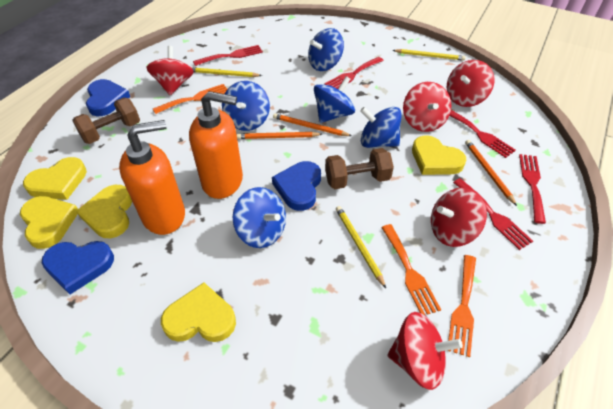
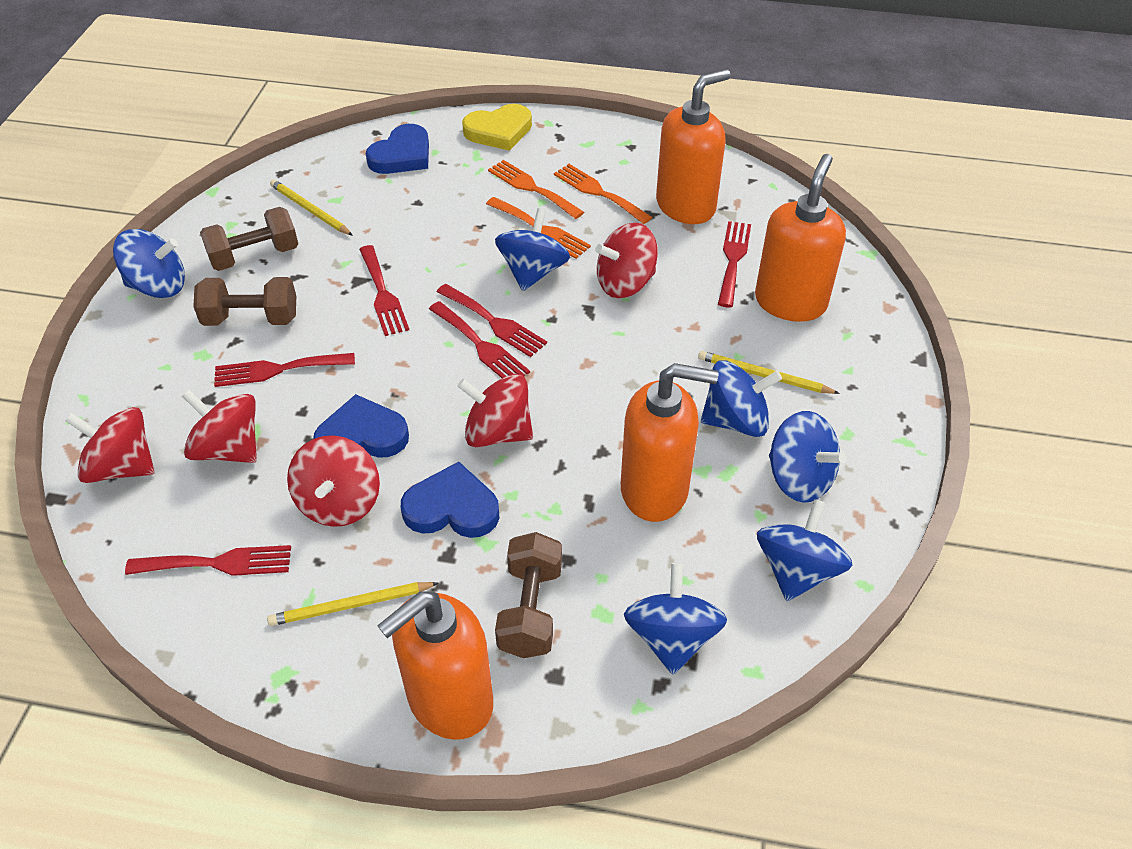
blue spinning top: [222,81,270,131] [233,187,286,248] [308,28,344,71] [314,76,355,123] [360,107,402,148] = 5 -> [113,229,185,298] [495,208,570,291] [624,563,727,675] [701,360,782,437] [757,499,853,601] [769,411,846,503] = 6
brown dumbbell: [72,98,140,144] [325,148,394,189] = 2 -> [193,277,296,326] [200,207,298,271] [495,532,562,658] = 3
orange pencil: [237,132,322,139] [273,113,352,136] [465,140,517,206] = 3 -> none = 0
orange soap dispenser: [119,120,185,235] [189,91,243,199] = 2 -> [377,591,493,740] [621,363,719,522] [656,69,731,224] [755,154,846,322] = 4
red fork: [193,45,263,66] [324,57,384,89] [449,110,516,158] [453,178,533,250] [519,154,546,224] = 5 -> [125,545,291,576] [214,353,355,387] [359,245,409,336] [429,301,530,378] [437,284,547,357] [718,221,751,307] = 6
yellow heart: [20,196,78,249] [23,157,87,200] [76,185,132,238] [161,282,236,342] [412,135,466,175] = 5 -> [462,104,532,151] = 1

